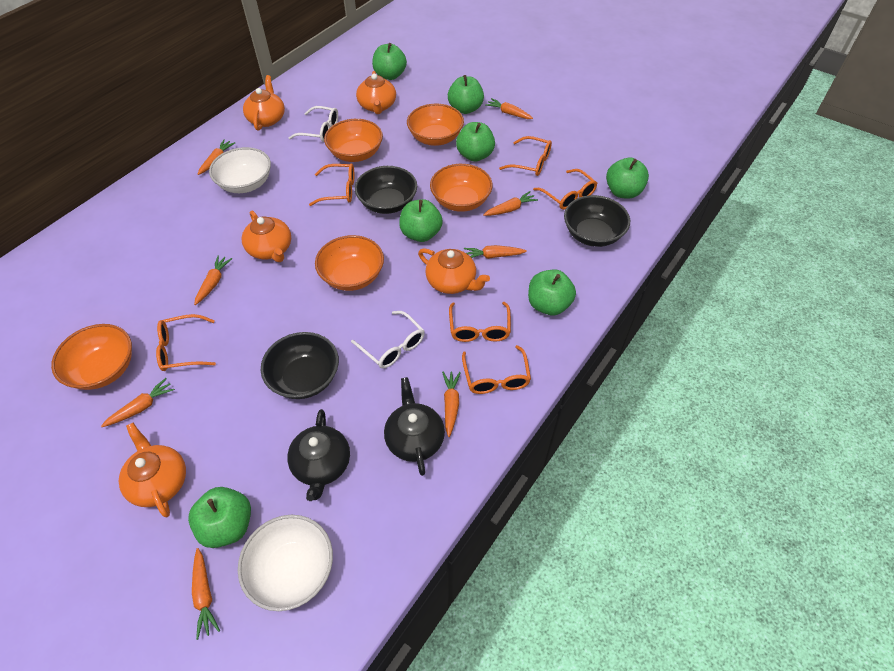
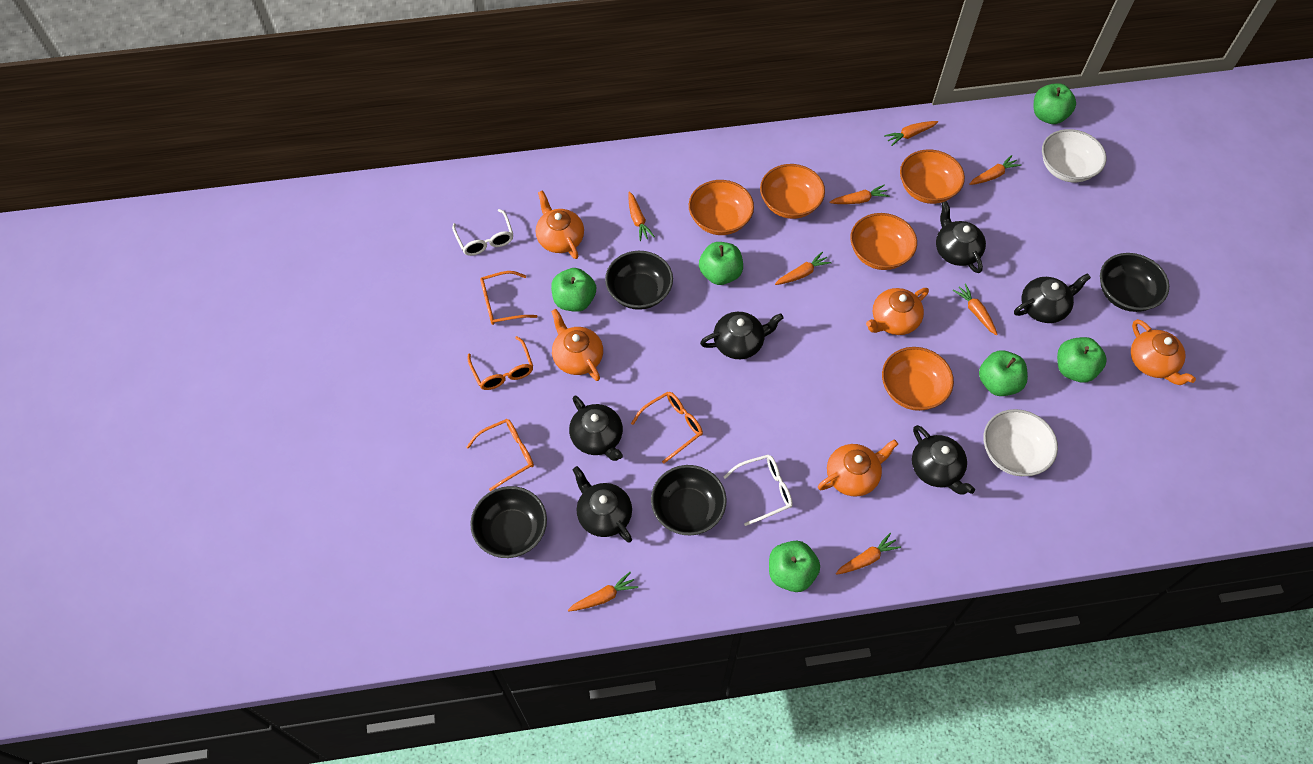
black bowl: [261,332,339,399] [355,166,417,214] [564,195,630,247] = 3 -> [470,486,547,558] [605,251,673,310] [651,465,726,536] [1100,253,1169,312] = 4
black teapot: [287,409,350,501] [384,377,445,476] = 2 -> [569,396,623,461] [573,466,632,543] [700,312,784,359] [912,425,975,495] [936,201,986,273] [1014,273,1091,323] = 6
green apple: [188,487,251,548] [372,43,407,80] [399,199,443,242] [448,75,484,114] [456,122,495,162] [528,270,576,315] [606,158,649,199] = 7 -> [551,268,596,312] [699,242,743,285] [769,541,820,592] [979,350,1028,396] [1034,83,1076,124] [1057,337,1107,383] = 6
orange glasses: [156,314,216,371] [309,164,355,206] [449,302,511,342] [462,345,531,394] [499,136,552,176] [533,169,597,210] = 6 -> [467,336,533,390] [467,419,534,491] [480,271,537,325] [631,392,703,463] = 4

